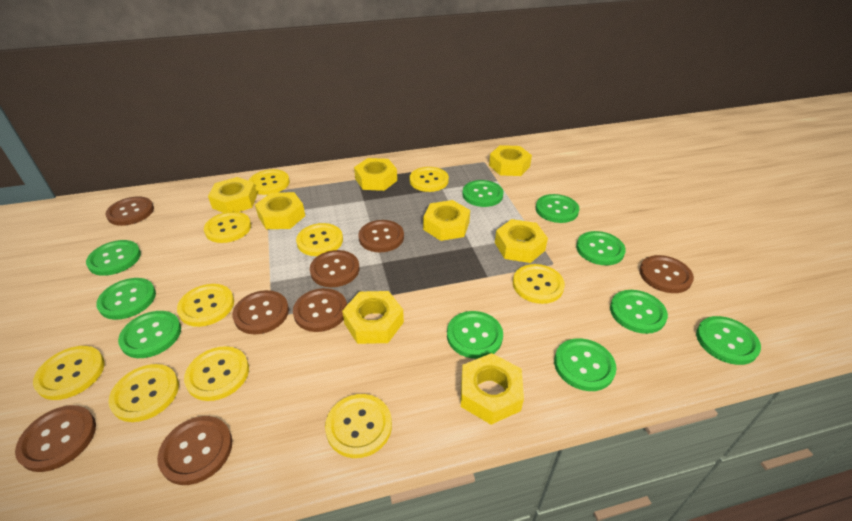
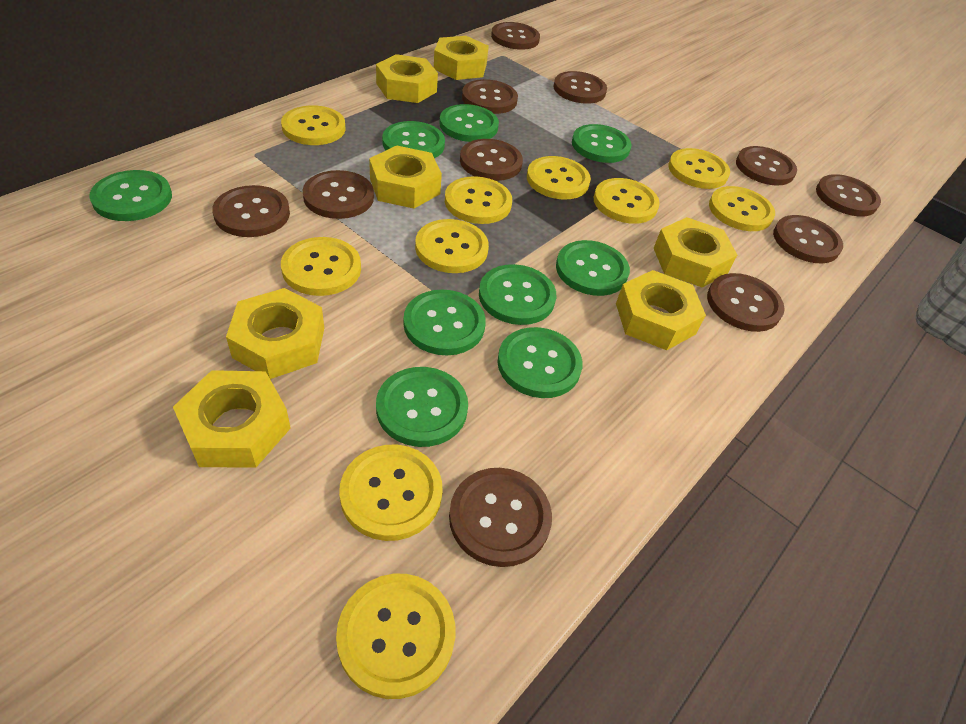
brown button: [15,405,96,472] [105,196,154,226] [157,416,232,485] [232,290,289,334] [293,288,347,332] [310,250,359,287] [359,220,404,252] [639,255,694,293] = 8 -> [212,185,290,237] [303,170,374,219] [449,468,552,567] [460,139,523,181] [462,79,518,114] [491,22,540,50] [554,71,607,104] [707,273,785,332] [736,146,797,186] [773,215,843,264] [816,174,881,217] = 11
green button: [86,240,141,276] [96,278,156,320] [118,311,181,358] [447,311,503,359] [462,180,504,207] [536,194,579,223] [554,338,616,391] [576,231,626,265] [610,290,668,334] [696,316,761,365] = 10 -> [89,170,172,221] [376,367,468,447] [382,121,445,158] [403,290,486,355] [439,104,499,142] [479,264,556,325] [497,327,583,398] [556,240,630,296] [572,124,632,163] = 9
yellow nut: [208,177,257,213] [255,192,305,229] [342,291,404,344] [354,158,397,191] [423,200,470,241] [461,353,524,425] [489,145,532,176] [495,219,548,263] = 8 -> [173,370,291,467] [226,288,324,379] [369,145,442,208] [376,54,438,103] [434,36,489,80] [616,270,706,350] [654,217,737,287] = 7

